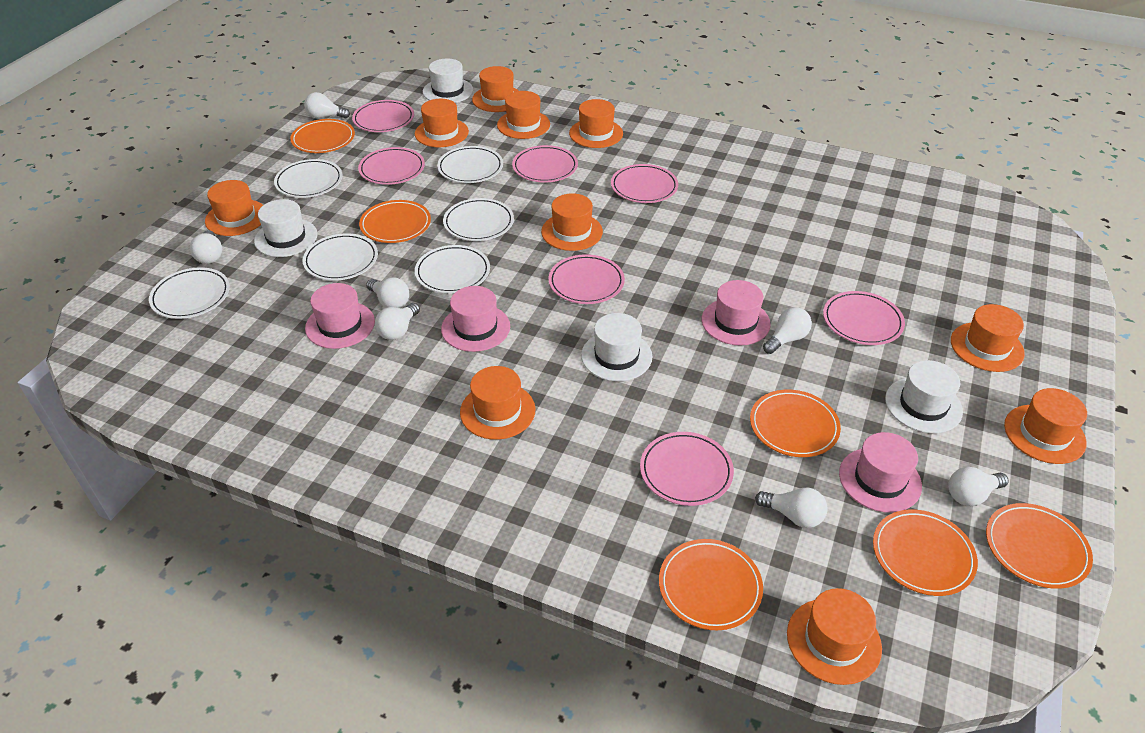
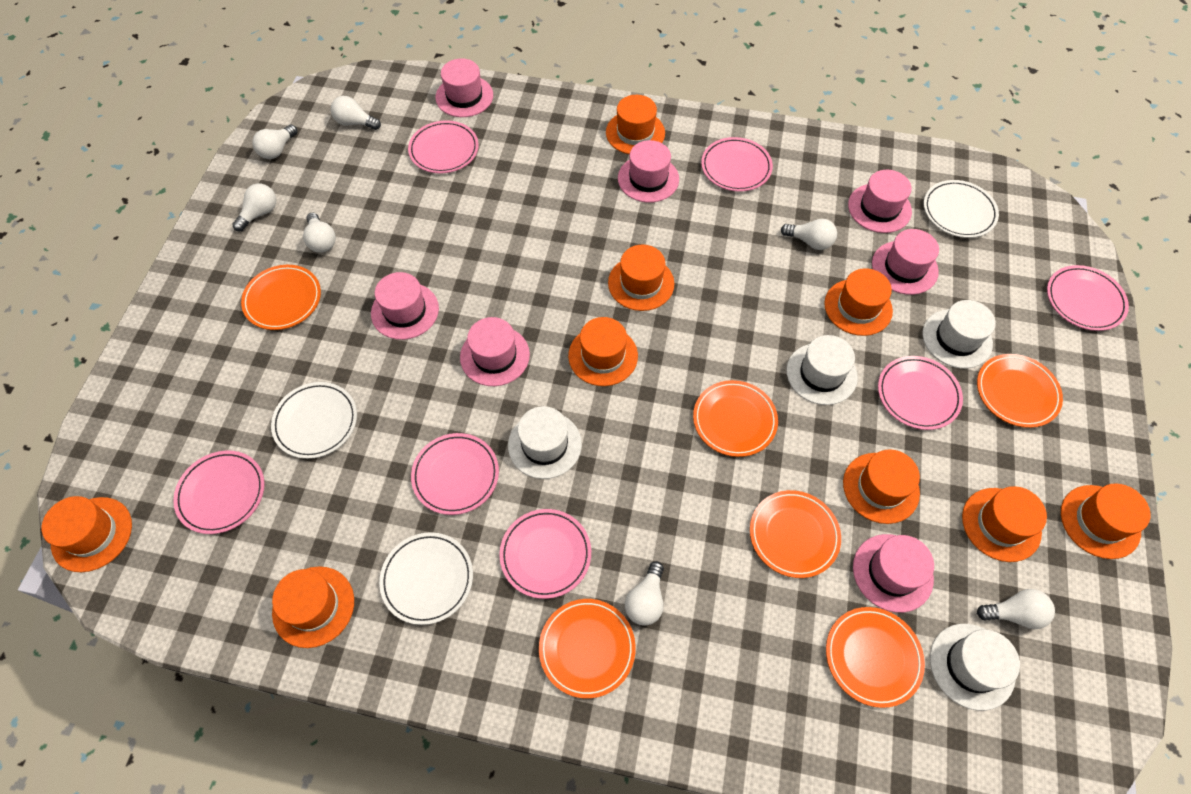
orange hat: [205,180,263,236] [415,99,469,147] [460,366,535,440] [472,66,519,112] [497,91,550,139] [541,193,603,251] [569,99,623,148] [787,588,882,685] [951,304,1025,372] [1004,388,1087,464] = 10 -> [41,496,132,572] [272,566,354,648] [568,317,638,386] [606,95,665,154] [608,244,674,311] [824,268,893,336] [843,449,920,524] [962,486,1047,562] [1061,483,1151,559] = 9
pink hat: [305,283,375,349] [441,286,510,352] [702,280,771,346] [839,432,922,513] = 4 -> [371,272,439,340] [435,58,493,117] [460,317,530,386] [618,140,679,203] [848,170,912,233] [853,534,934,613] [872,229,939,295] = 7
white plate: [149,267,230,319] [274,159,342,198] [303,233,378,281] [415,245,490,293] [437,146,503,183] [443,198,514,241] = 6 -> [271,382,357,459] [379,532,473,625] [924,180,999,238] = 3

